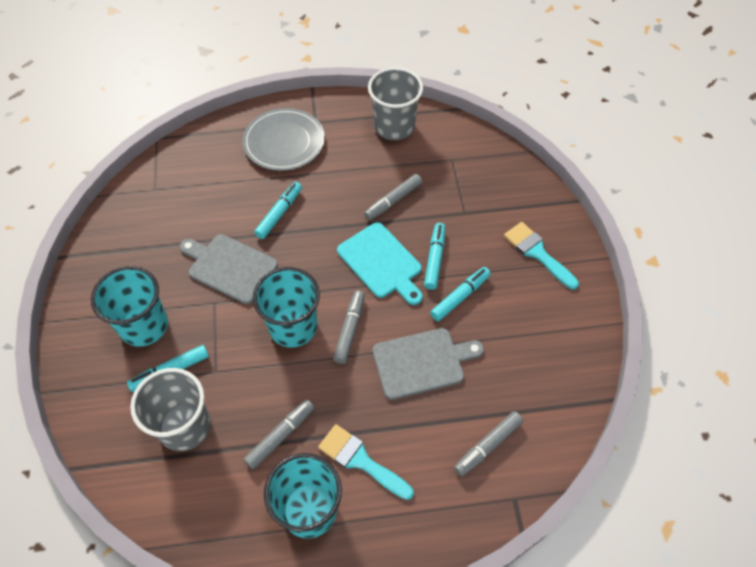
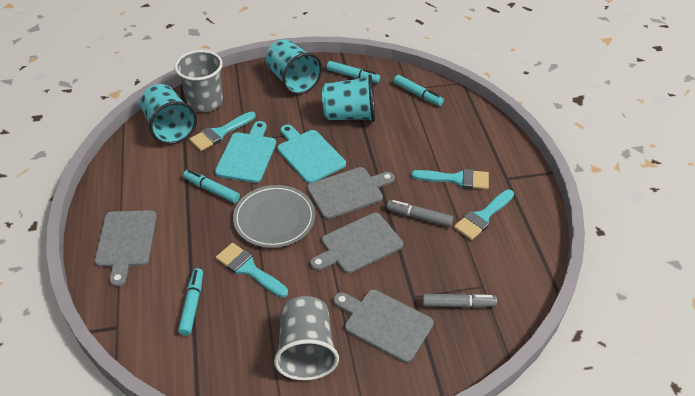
grey cutting board: [180,234,278,304] [373,328,484,400] = 2 -> [95,210,157,287] [307,167,395,219] [310,213,403,274] [333,290,434,363] = 4
grey marker: [244,400,315,469] [333,290,365,364] [364,174,422,221] [454,411,523,476] = 4 -> [387,200,453,227] [422,294,497,308] = 2
turquoise brush: [318,424,414,500] [504,222,579,289] = 2 -> [189,112,256,151] [216,243,288,297] [411,169,489,190] [454,189,514,240] = 4
turquoise cutting board: [337,222,423,305] = 1 -> [215,121,276,183] [277,125,346,183] = 2

